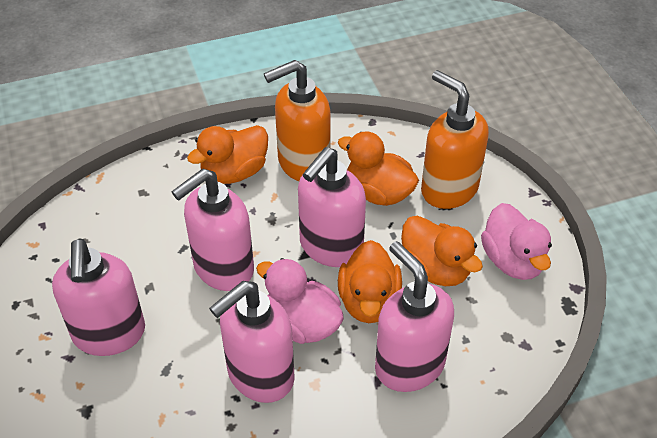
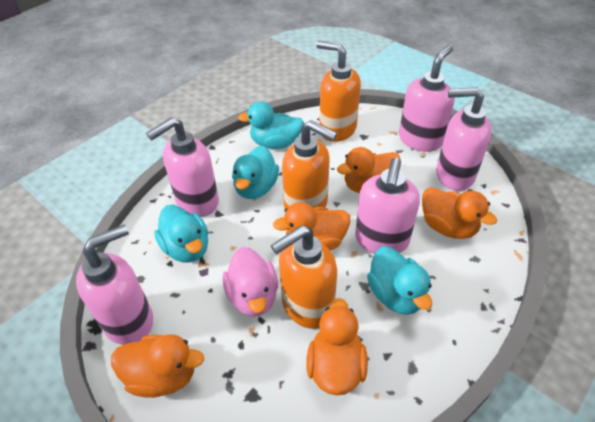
orange duck: [187,125,268,184] [338,131,419,206] [338,240,402,323] [401,216,483,286] = 4 -> [111,334,204,398] [273,202,350,251] [306,298,368,395] [337,147,401,193] [422,187,497,239] = 5
orange soap dispenser: [264,60,331,181] [421,70,489,209] = 2 -> [271,225,337,329] [282,120,337,209] [316,41,361,142] = 3
pink duck: [256,258,344,344] [481,203,552,280] = 2 -> [223,247,278,317] = 1
turquoise duck: none = 0 -> [154,205,208,263] [232,146,279,199] [238,101,304,149] [367,246,432,315] = 4

